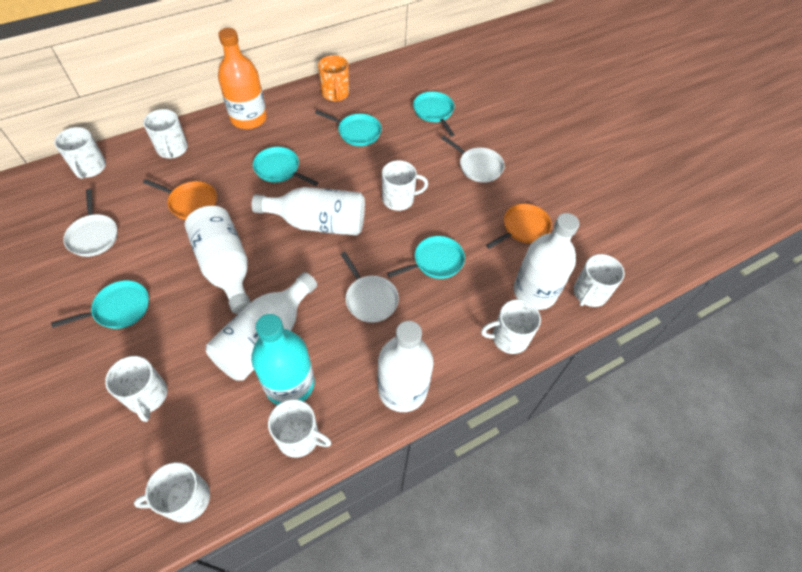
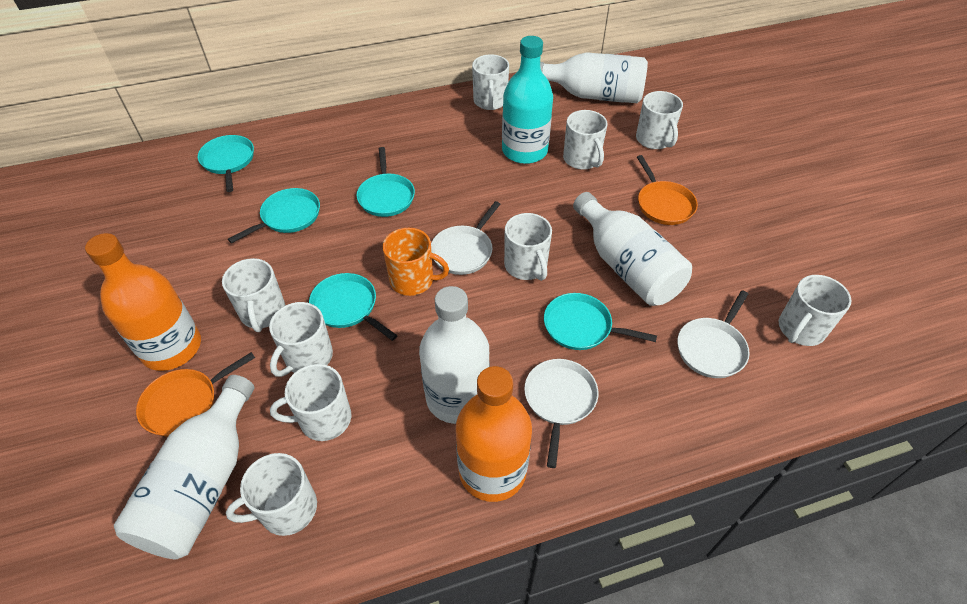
orange bottle: [218,28,267,129] = 1 -> [85,233,201,371] [456,366,532,502] = 2
white bottle: [185,206,251,314] [206,272,317,381] [251,187,365,236] [378,321,433,412] [514,213,579,310] = 5 -> [114,375,254,559] [419,286,490,424] [540,52,648,103] [573,192,692,306] = 4
white mug: [54,127,106,179] [105,356,167,422] [134,462,210,523] [143,109,188,159] [268,399,331,458] [382,160,428,211] [481,299,541,354] [574,254,625,307] = 8 -> [222,258,285,332] [226,453,317,536] [269,302,333,377] [270,364,351,441] [472,54,509,110] [504,213,552,281] [563,110,607,170] [636,91,683,149] [778,275,852,346] = 9

